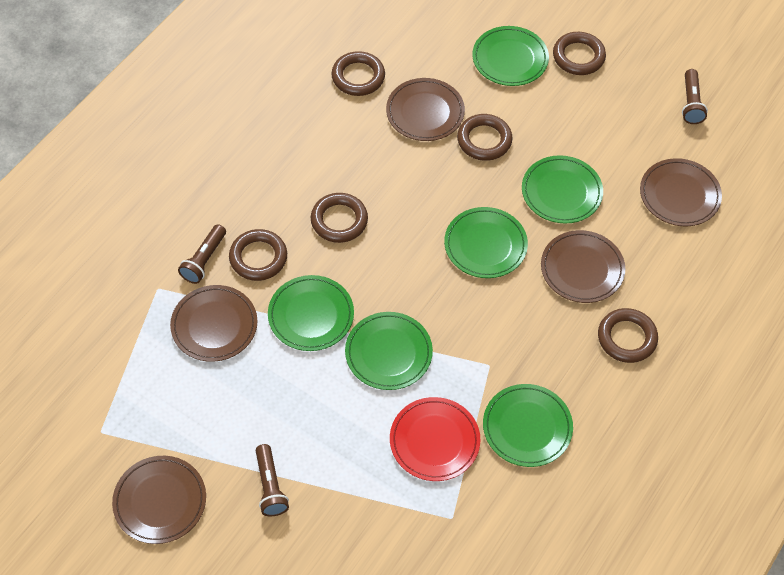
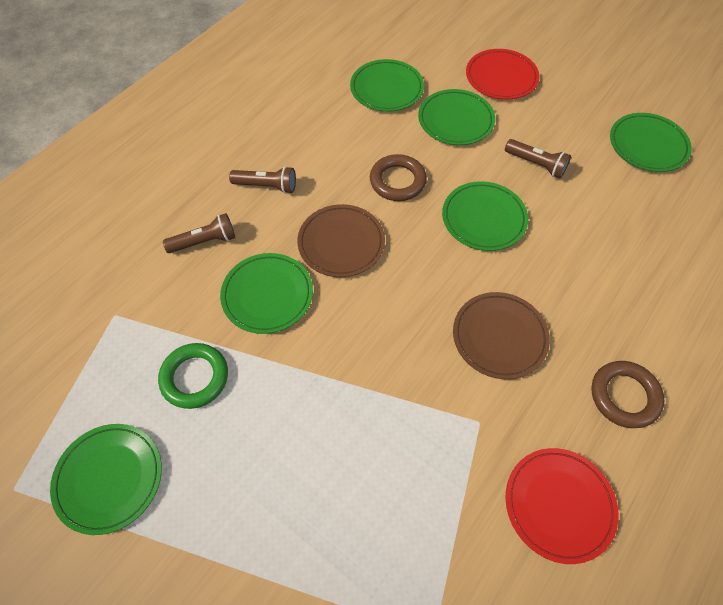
brown plate: [112,456,206,544] [170,285,257,362] [386,78,465,141] [541,230,625,303] [640,158,722,226] = 5 -> [297,204,385,277] [453,292,550,379] = 2
brown ring: [229,229,287,281] [311,193,368,243] [331,51,385,96] [457,114,513,161] [553,32,606,75] [598,308,658,363] = 6 -> [370,154,427,201] [591,361,664,428] = 2
green ring: none = 0 -> [158,343,228,409] = 1
red plate: [390,397,480,481] = 1 -> [466,49,539,100] [506,448,619,564] = 2

